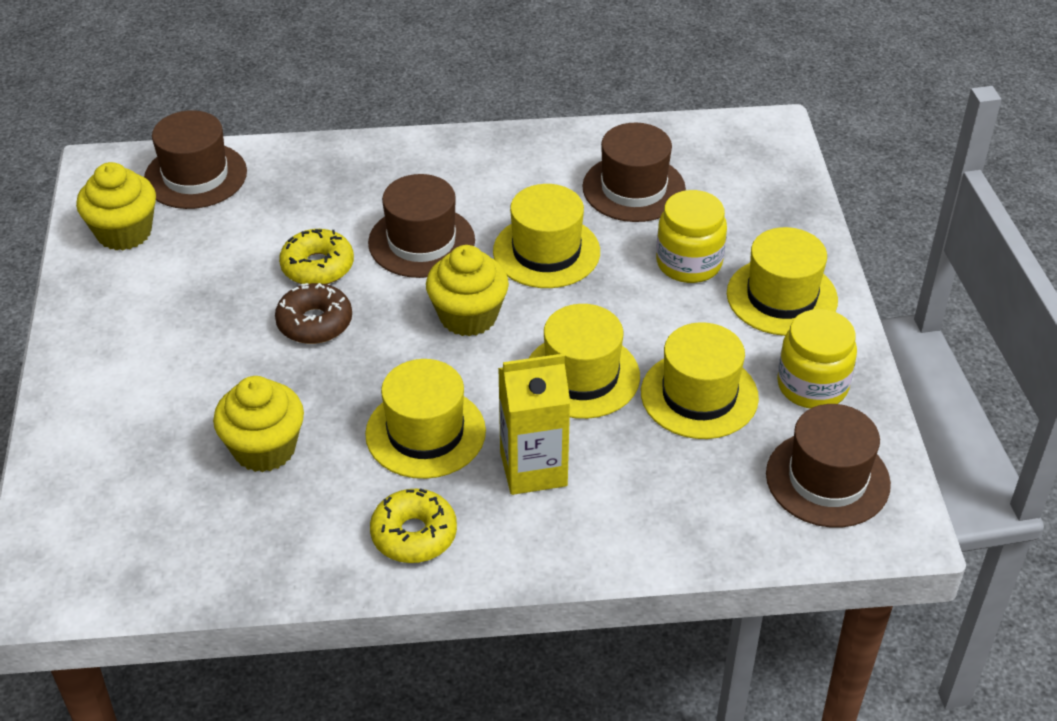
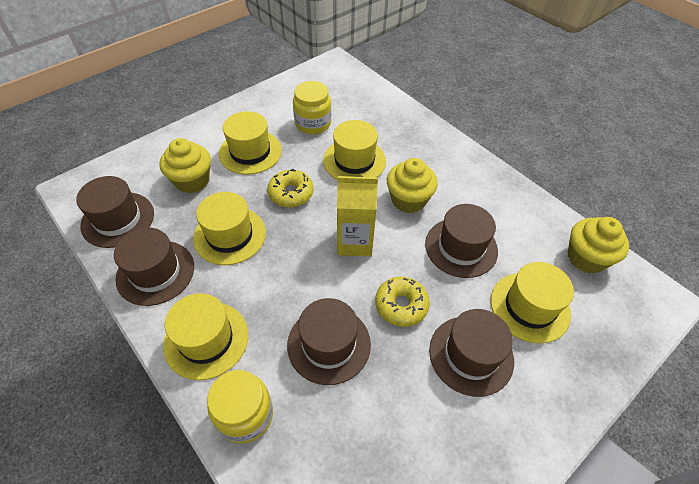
brown donut: [275,283,352,344] = 1 -> none = 0
brown hat: [144,110,247,209] [368,174,475,278] [582,123,686,222] [766,404,891,528] = 4 -> [76,176,154,248] [114,228,194,306] [287,298,371,385] [425,204,498,278] [429,309,514,397] = 5

